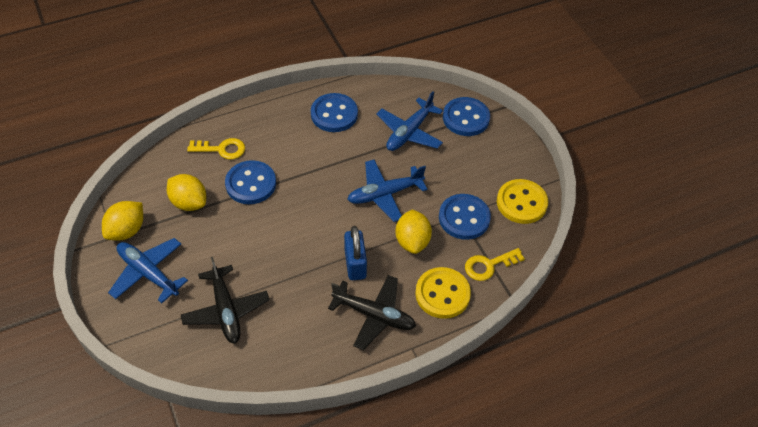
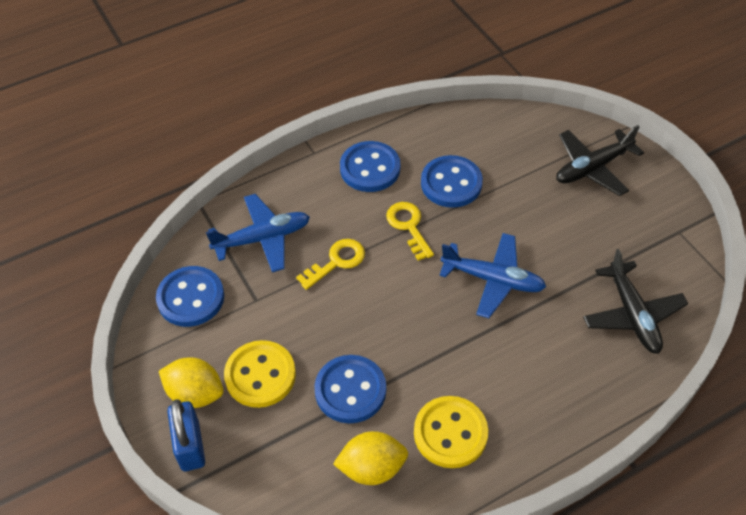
blue plane: [108,238,188,303] [347,160,427,222] [376,91,443,151] = 3 -> [206,194,310,273] [439,233,546,318] = 2
yellow lemon: [102,201,143,240] [167,174,206,211] [395,210,432,254] = 3 -> [159,357,224,408] [333,431,408,485] = 2

